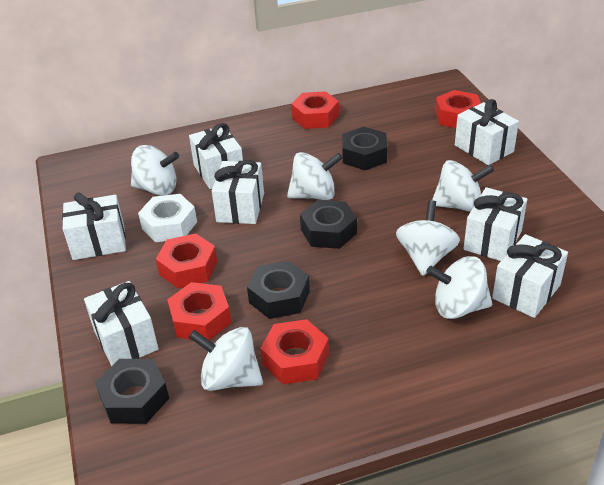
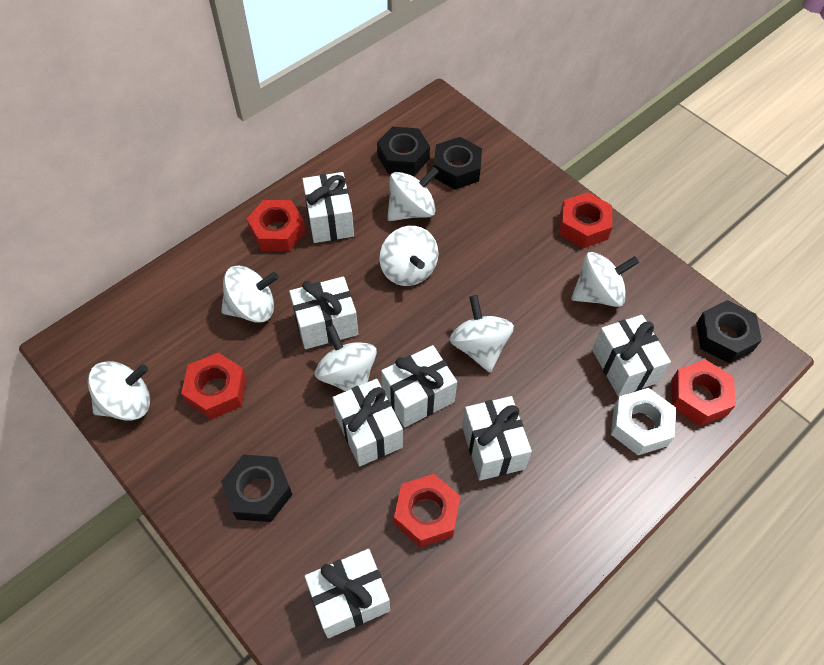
white spinning top: [131,145,179,196] [189,327,263,391] [287,152,342,200] [396,200,460,276] [426,256,493,319] [432,160,494,212] = 6 -> [88,361,150,421] [221,266,279,323] [314,325,377,391] [380,226,438,286] [387,167,439,221] [449,295,514,372] [571,252,639,307] = 7

